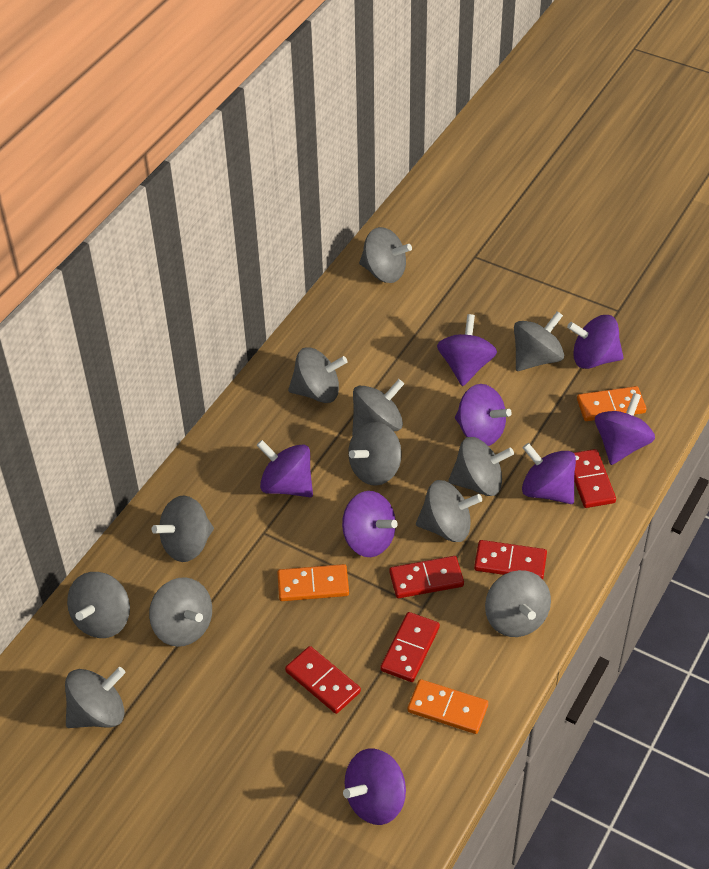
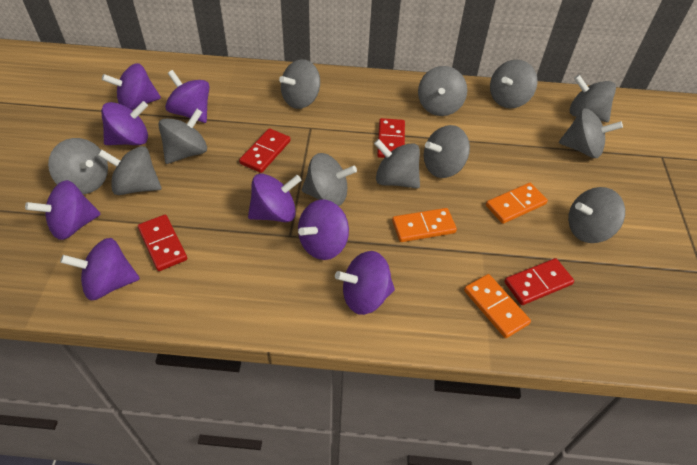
red domino: [285,646,361,714] [380,612,440,682] [389,556,464,598] [474,540,547,579] [574,449,616,508] = 5 -> [138,215,187,271] [239,128,291,173] [377,118,405,158] [504,258,574,305] = 4

